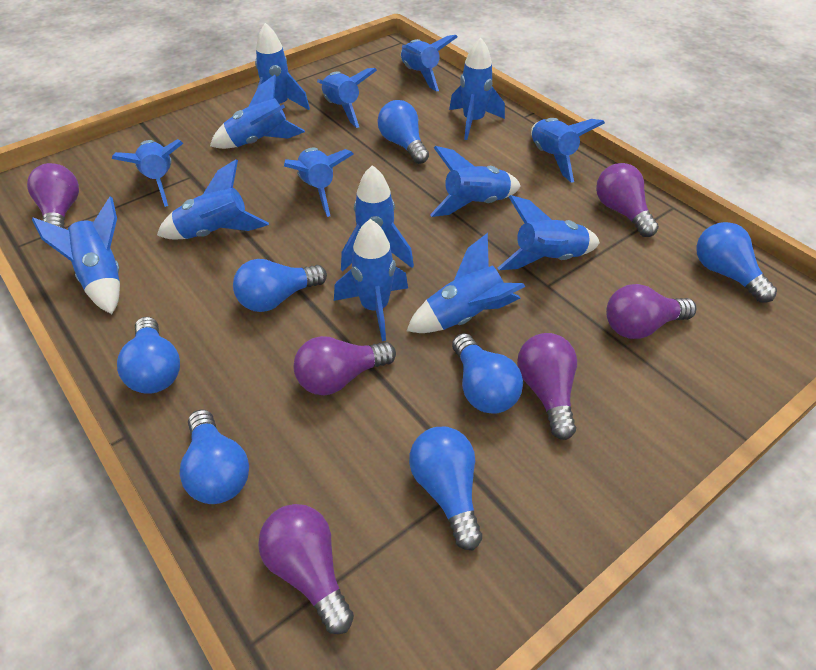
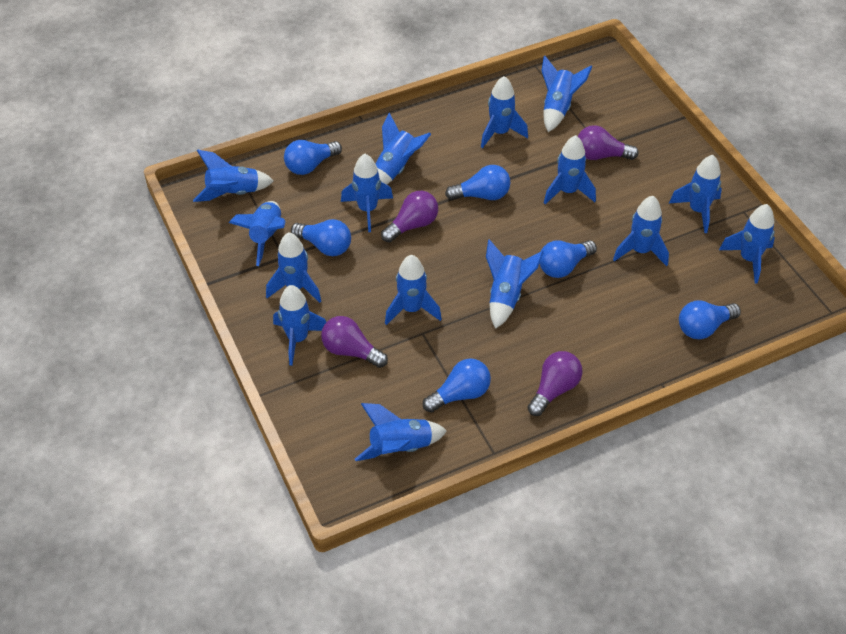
blue light bulb: [117,317,180,394] [180,409,249,504] [233,259,327,312] [378,100,429,164] [409,427,482,550] [452,333,523,414] [696,222,777,303] = 7 -> [284,140,342,175] [291,219,351,256] [422,359,491,413] [445,165,510,200] [539,240,597,278] [679,300,741,339] = 6
purple light bulb: [27,163,79,228] [258,504,354,634] [294,336,396,395] [517,333,577,440] [596,163,659,237] [606,284,696,339] = 6 -> [321,316,388,368] [381,191,438,243] [527,351,582,416] [577,125,639,160] = 4

